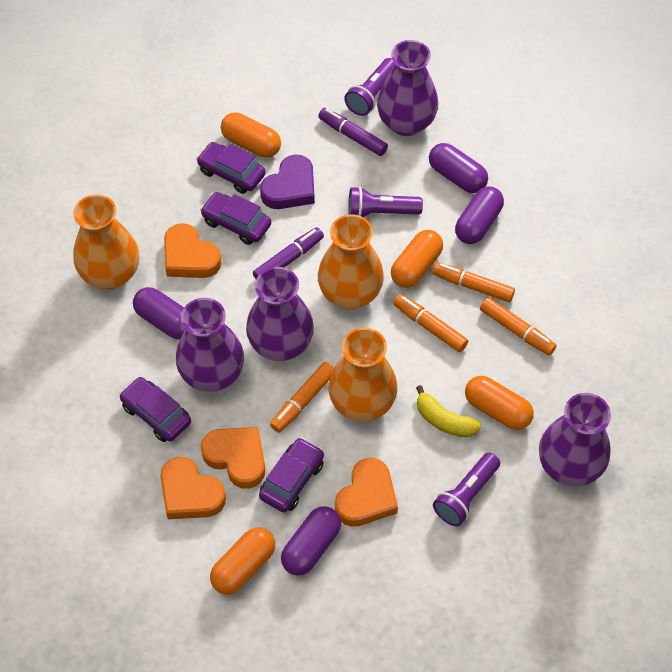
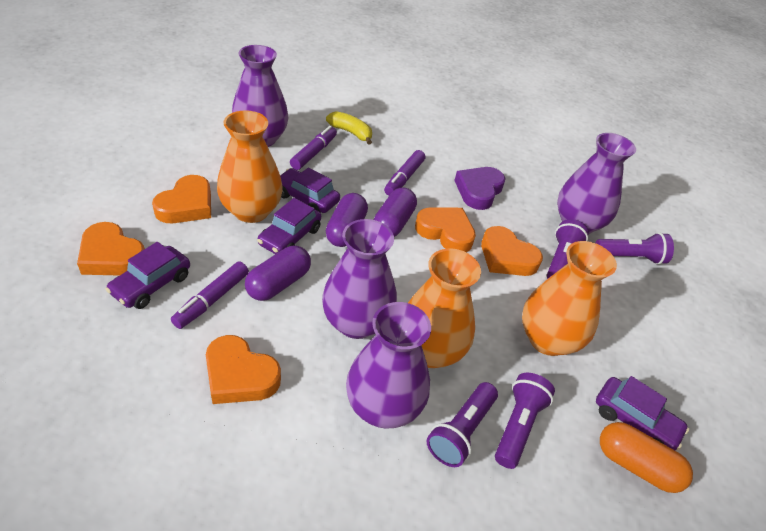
orange capsule: [210,528,275,594] [221,113,281,158] [391,230,443,288] [465,376,534,430] = 4 -> [600,422,693,493] = 1
orange heart: [160,457,226,519] [164,223,222,278] [201,427,265,489] [335,458,398,527] = 4 -> [77,222,145,276] [152,175,211,223] [206,335,281,404] [415,207,476,252] [481,226,543,276] = 5
orange marker: [270,362,334,433] [394,294,468,352] [432,262,515,302] [480,297,557,355] = 4 -> none = 0
purple capsule: [133,287,185,340] [281,506,341,576] [429,143,488,193] [455,186,504,244] = 4 -> [245,246,311,301] [326,193,368,247] [374,187,417,237] = 3
purple flashlight: [344,58,395,116] [348,186,423,217] [433,453,500,526] = 3 -> [427,382,498,467] [495,373,555,469] [547,219,589,279] [595,232,674,265] = 4
purple marker: [253,227,324,279] [318,108,388,156] = 2 -> [171,261,249,329] [290,126,337,170] [384,150,425,196] = 3

